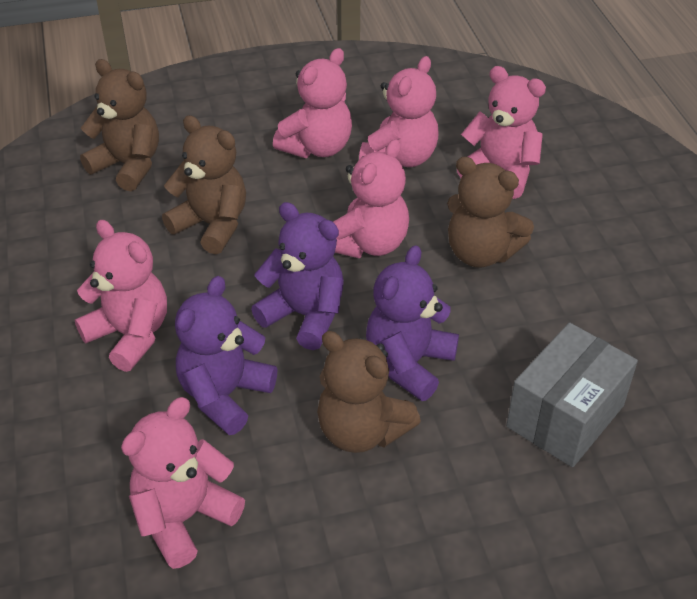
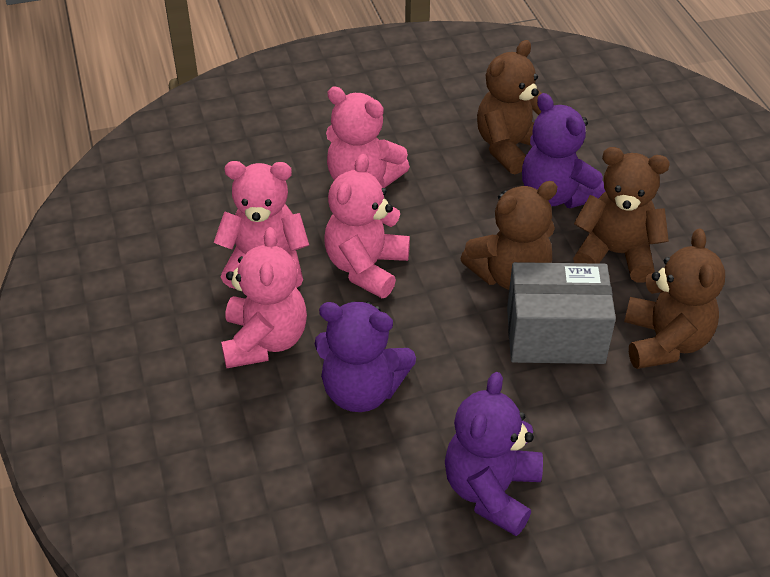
pink teddy bear: [75,220,167,372] [121,397,245,569] [273,48,352,158] [333,139,409,258] [359,56,439,167] [457,66,546,199] = 6 -> [213,161,309,289] [221,227,307,368] [324,154,410,298] [326,86,410,188] = 4

